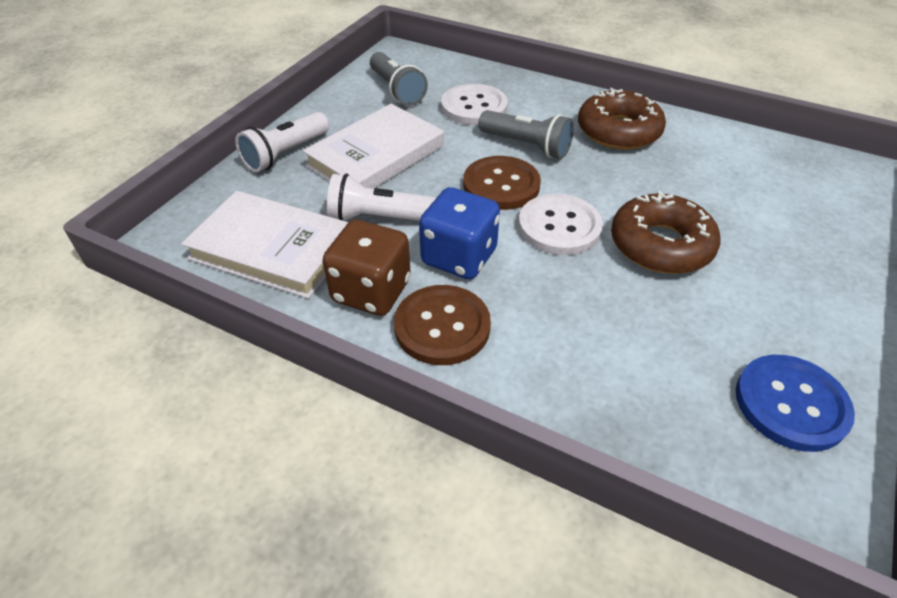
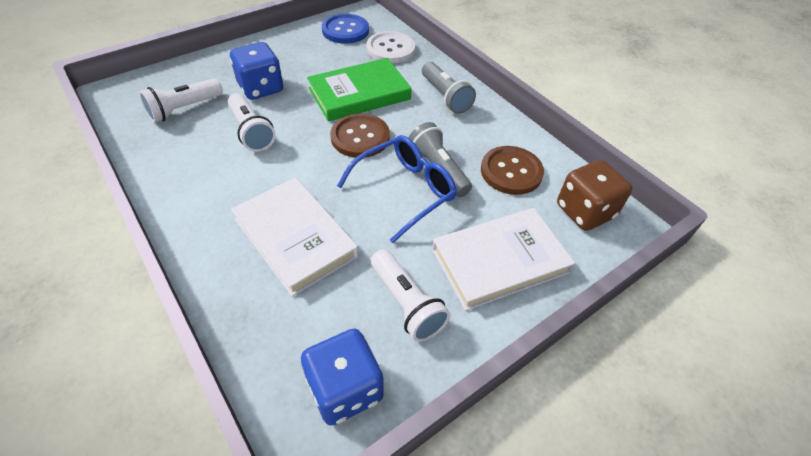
blue dice: [419,187,500,279] = 1 -> [230,42,283,100] [301,329,384,426] = 2
blue glasses: none = 0 -> [337,135,457,243] = 1
brown donut: [578,88,666,150] [611,191,720,274] = 2 -> none = 0
green book: none = 0 -> [307,58,412,122] = 1
white button: [441,84,508,125] [518,194,603,255] = 2 -> [366,31,415,63] = 1
white flashlight: [235,112,329,172] [327,173,436,221] = 2 -> [139,78,223,123] [228,93,276,152] [371,249,451,342] = 3

